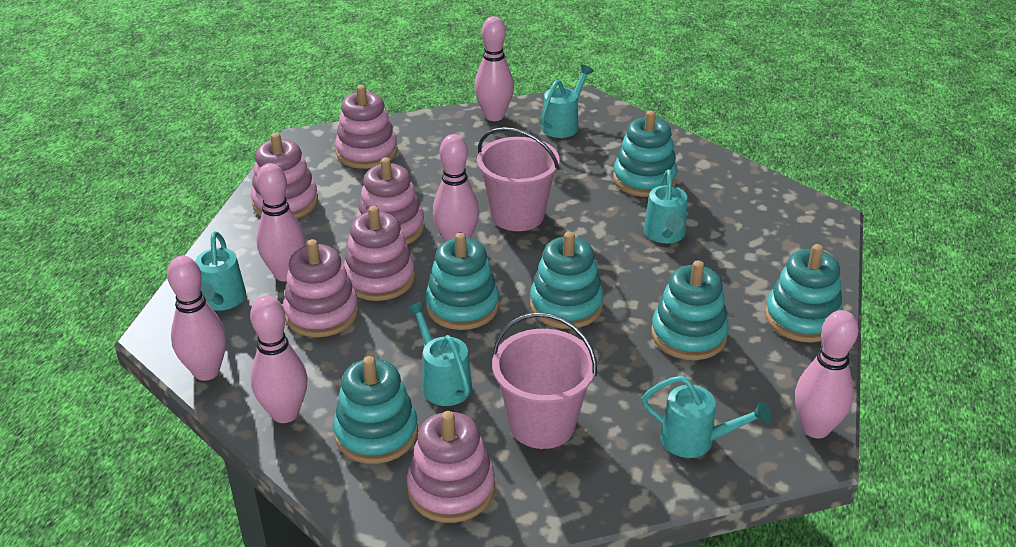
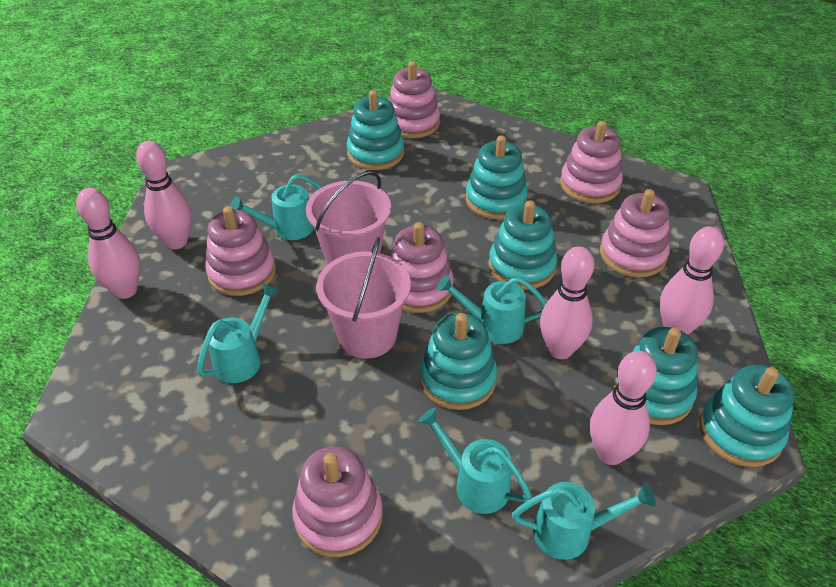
pink bowling pin: [167,256,227,381] [250,296,308,423] [256,163,306,282] [433,134,479,242] [474,16,514,121] [795,310,858,438] = 6 -> [76,188,140,299] [136,141,192,249] [540,246,594,359] [590,351,657,465] [660,227,724,335] = 5

